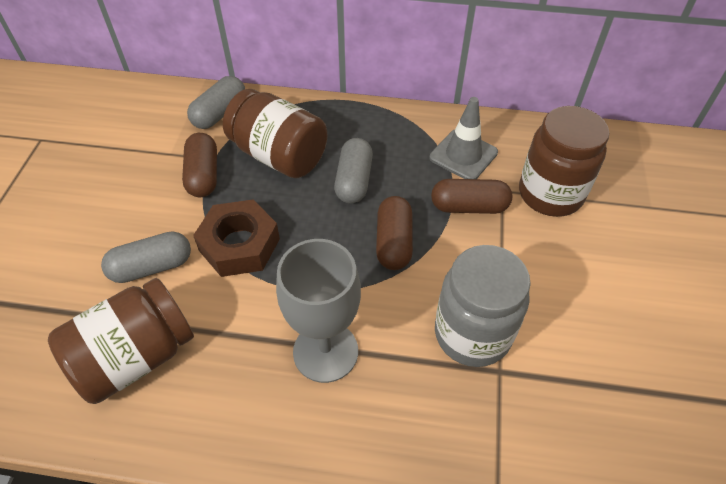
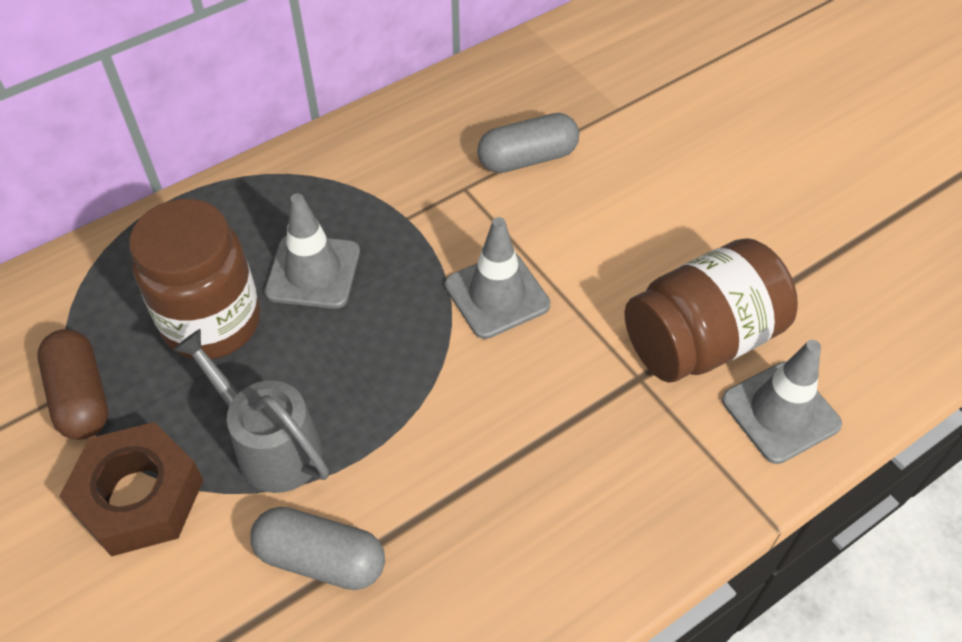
brown capsule: [182,133,217,197] [376,196,413,270] [431,179,512,214] = 3 -> [38,329,108,440] = 1
brown jar: [48,278,194,404] [223,89,328,178] [519,106,609,217] = 3 -> [129,199,260,359] [625,238,798,383] = 2
grey capsule: [101,231,191,283] [187,76,245,129] [334,138,373,204] = 3 -> [250,507,385,590] [477,113,579,173] = 2
grey goblet: [276,239,361,383] = 1 -> none = 0
grey jar: [435,245,531,367] = 1 -> none = 0
grey traffic cone: [430,97,498,179] = 1 -> [265,193,360,309] [445,217,551,339] [722,340,842,464] = 3
grey watering can: none = 0 -> [173,329,329,493] = 1

